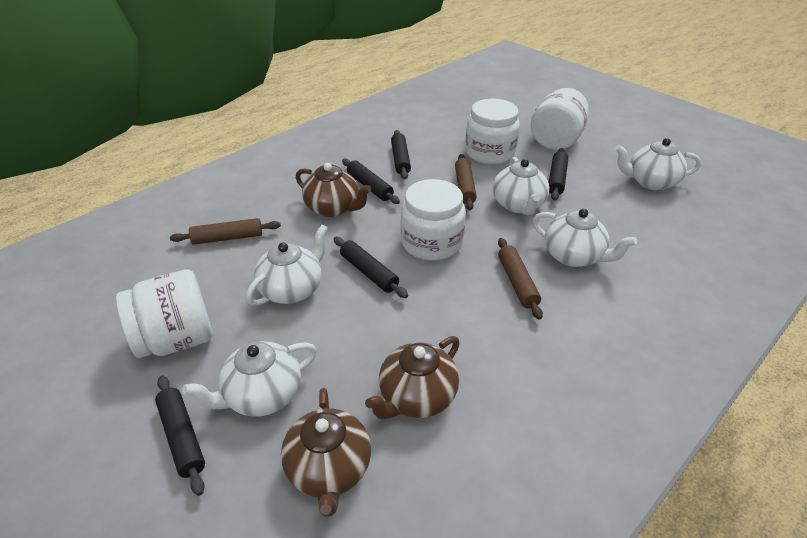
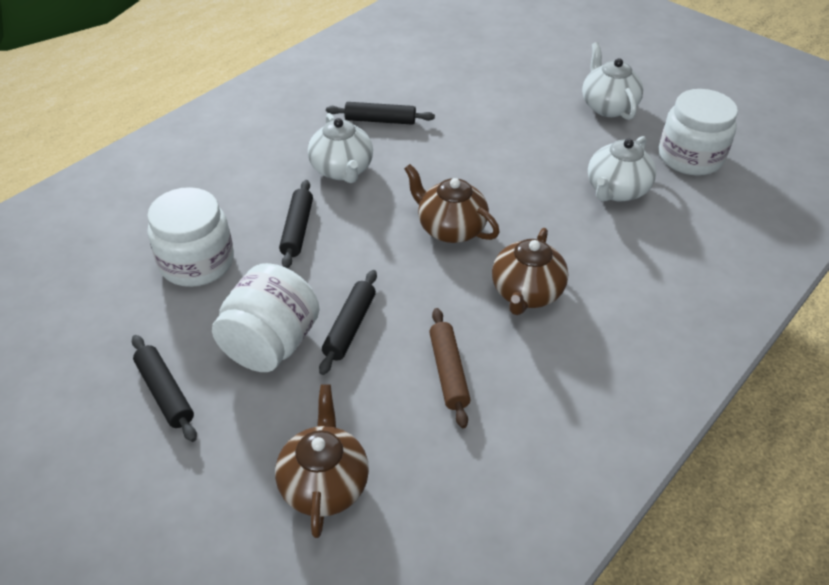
black rolling pin: [155,376,205,496] [334,237,408,298] [342,158,400,204] [391,130,411,179] [549,148,568,200] = 5 -> [132,335,197,442] [279,180,313,268] [319,270,377,375] [326,102,435,125] = 4
brown rolling pin: [170,218,281,245] [455,154,477,210] [498,238,543,320] = 3 -> [429,308,470,428] = 1
white jar: [116,269,213,358] [401,179,466,261] [465,99,520,164] [530,88,589,150] = 4 -> [147,187,234,287] [212,263,320,372] [659,89,738,176] = 3
white teapot: [182,341,317,417] [246,224,328,306] [493,157,549,215] [533,209,637,267] [615,138,701,190] = 5 -> [308,113,373,183] [582,42,643,120] [588,136,656,202] = 3

